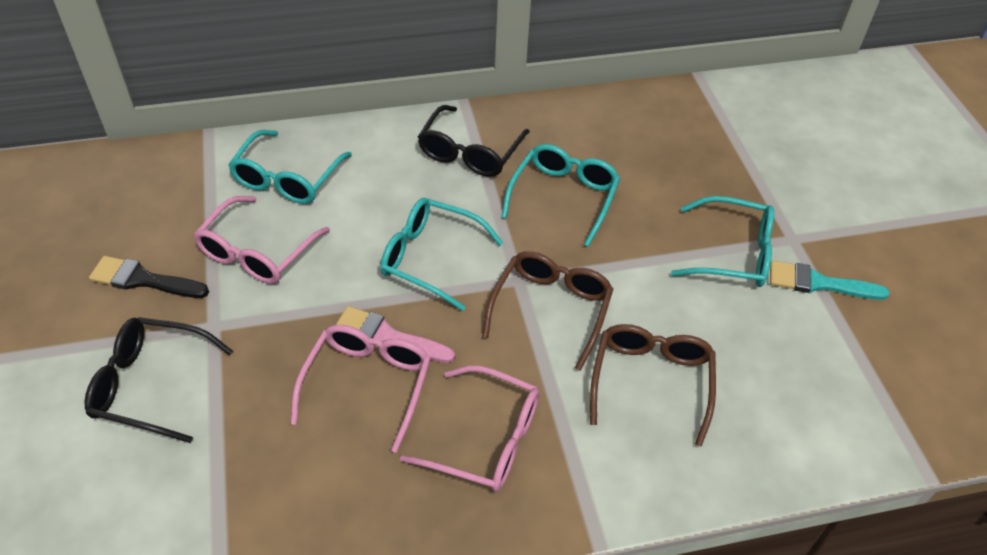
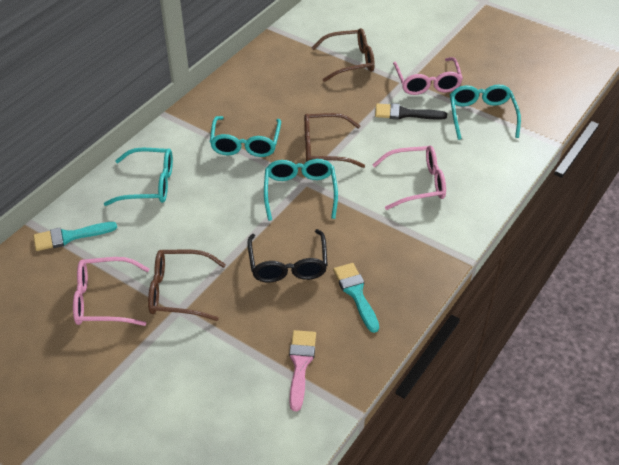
black glasses: [85,317,233,443] [418,105,530,177] = 2 -> [247,229,328,282] = 1
brown glasses: [482,251,613,371] [590,324,716,447] = 2 -> [148,249,226,321] [304,113,365,168] [311,28,375,82] = 3
turquoise brush: [770,261,889,300] = 1 -> [33,222,117,251] [333,263,379,333] = 2

